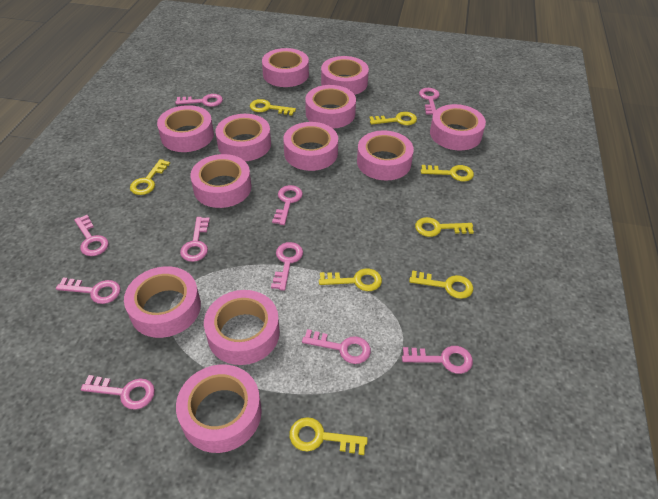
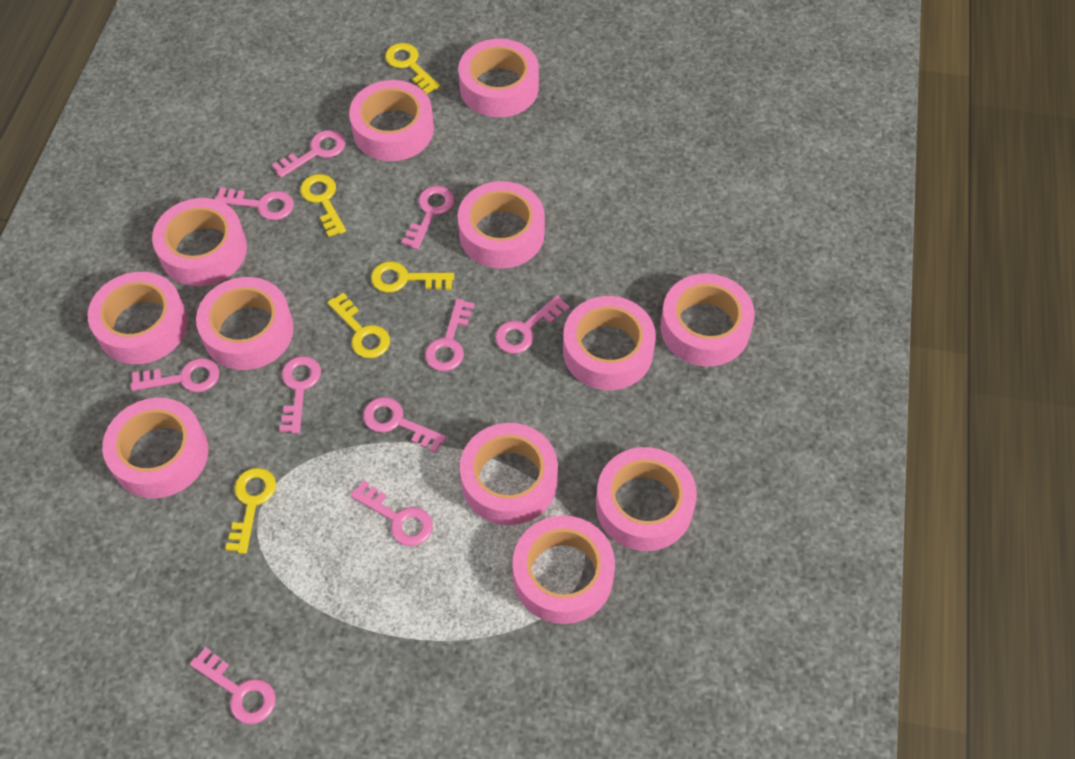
yellow key: [130,159,170,195] [250,99,296,116] [290,417,368,455] [319,268,382,291] [369,112,417,125] [409,271,473,299] [415,217,474,237] [421,165,474,182] = 8 -> [225,468,276,554] [300,174,346,237] [327,292,390,359] [371,261,454,293] [385,43,440,94] = 5

